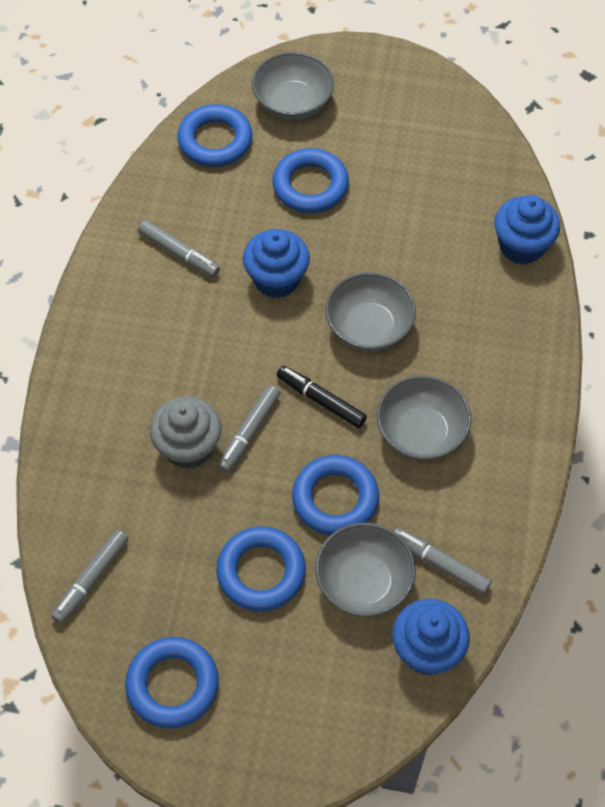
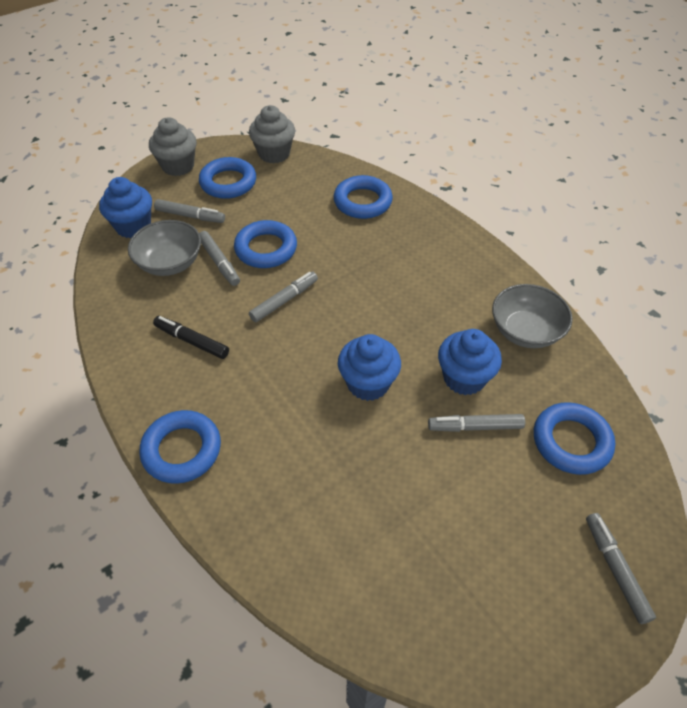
grey bowl: [252,52,334,120] [315,523,416,617] [325,272,416,351] [377,376,471,460] = 4 -> [128,220,201,276] [492,284,573,348] = 2
grey cupcake: [150,397,221,469] = 1 -> [149,117,197,176] [249,105,295,163] = 2
grey marker: [51,529,128,624] [138,220,220,277] [217,385,280,473] [394,528,491,595] = 4 -> [154,199,225,223] [199,231,240,286] [249,271,318,322] [428,414,525,432] [586,513,656,624] = 5

